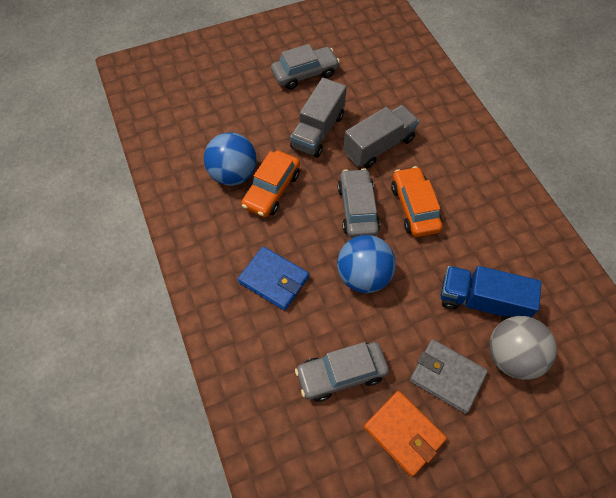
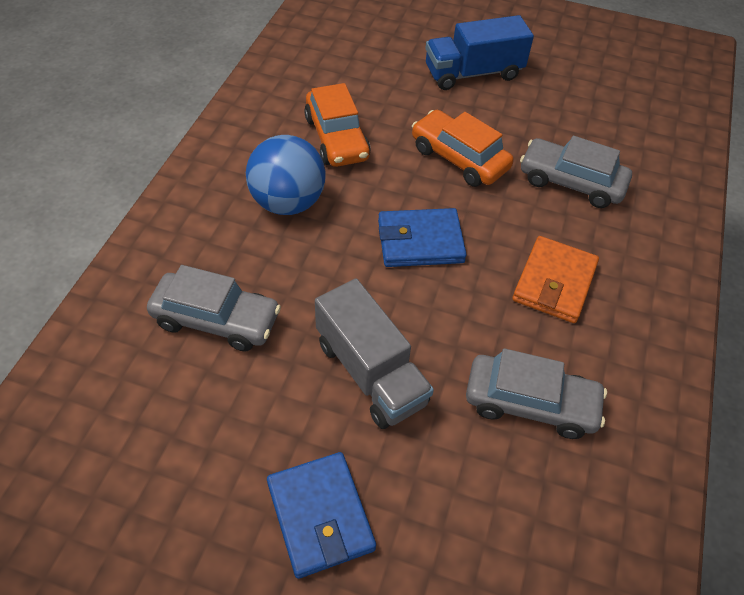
blue ball: [204,132,257,186] [337,235,396,293] = 2 -> [246,135,326,215] = 1
blue wallet: [238,246,309,311] = 1 -> [267,452,376,579] [378,208,467,267] = 2
grey ball: [489,316,557,380] = 1 -> none = 0
grey truck: [290,78,346,158] [344,105,419,168] = 2 -> [315,279,434,429] = 1
grey wallet: [410,339,488,414] = 1 -> none = 0

